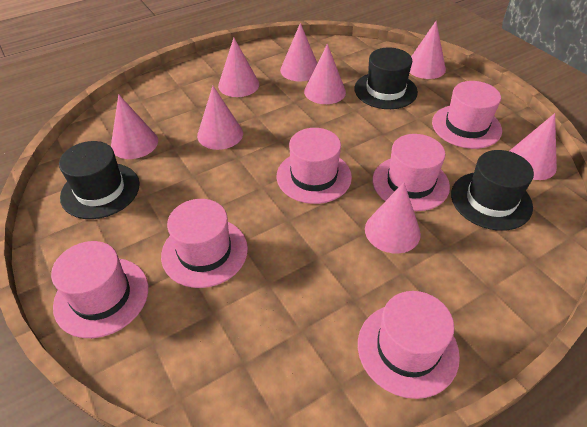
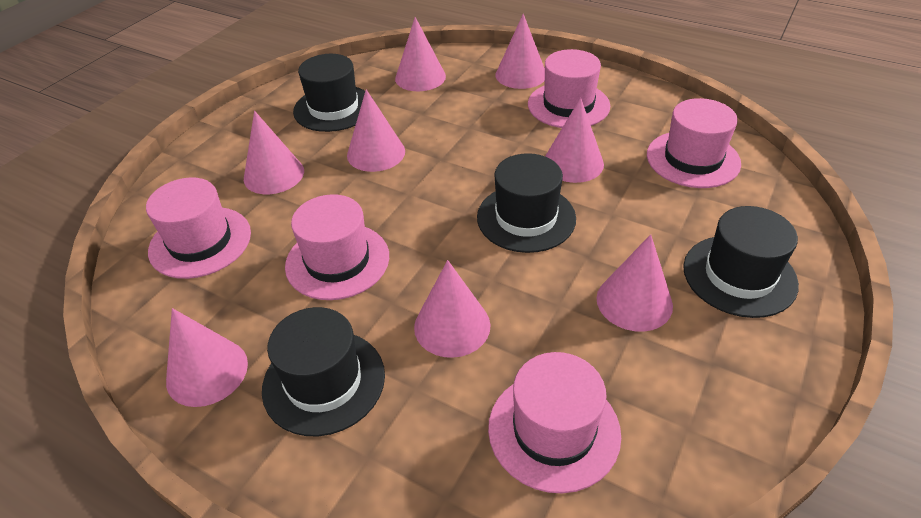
black hat: [59,141,140,219] [354,47,418,109] [451,150,534,231] = 3 -> [262,307,385,436] [293,54,365,132] [477,153,576,253] [683,206,799,318] = 4
pink hat: [51,241,148,338] [161,199,248,288] [277,128,352,204] [358,291,460,399] [373,134,450,211] [432,81,502,149] = 6 -> [146,178,251,279] [285,194,389,300] [488,352,621,493] [528,49,610,128] [647,98,741,188] = 5

